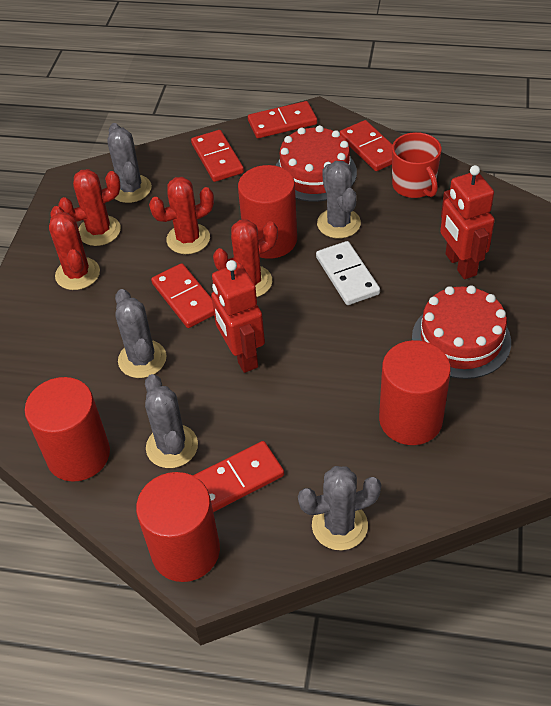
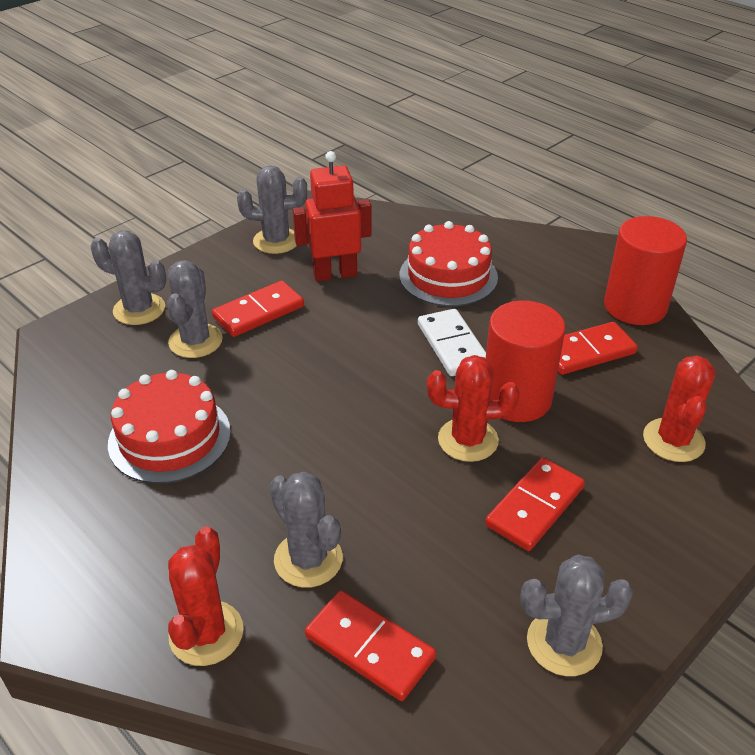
red cactus: [49,206,100,290] [58,169,121,246] [149,177,214,254] [213,219,278,297] = 4 -> [168,526,244,666] [427,355,519,462] [643,356,716,462] = 3
red cylinder: [25,377,110,482] [136,472,220,582] [238,165,297,259] [379,340,451,445] = 4 -> [485,300,566,422] [604,216,687,325] = 2
red domino: [151,263,214,328] [191,130,244,182] [192,441,284,512] [248,101,317,138] [340,120,393,171] = 5 -> [212,281,304,337] [305,590,436,701] [485,457,585,551] [558,322,638,375] = 4
red mug: [392,132,442,198] = 1 -> none = 0
red robot: [211,260,265,373] [440,165,495,279] = 2 -> [293,151,372,282] = 1

